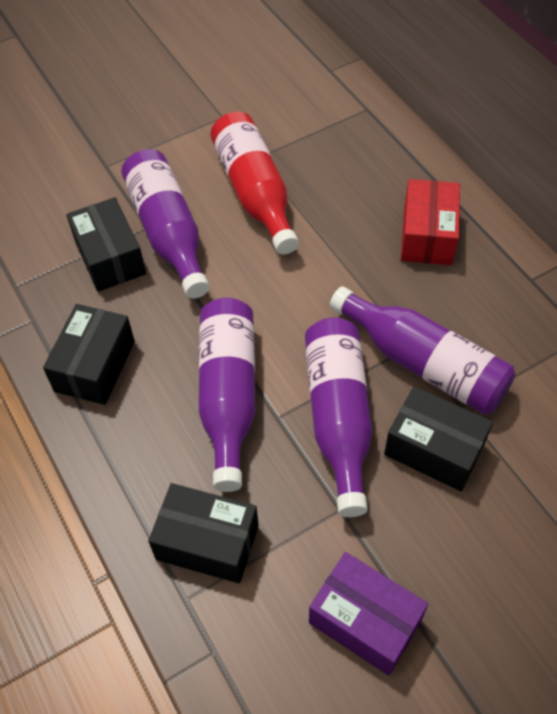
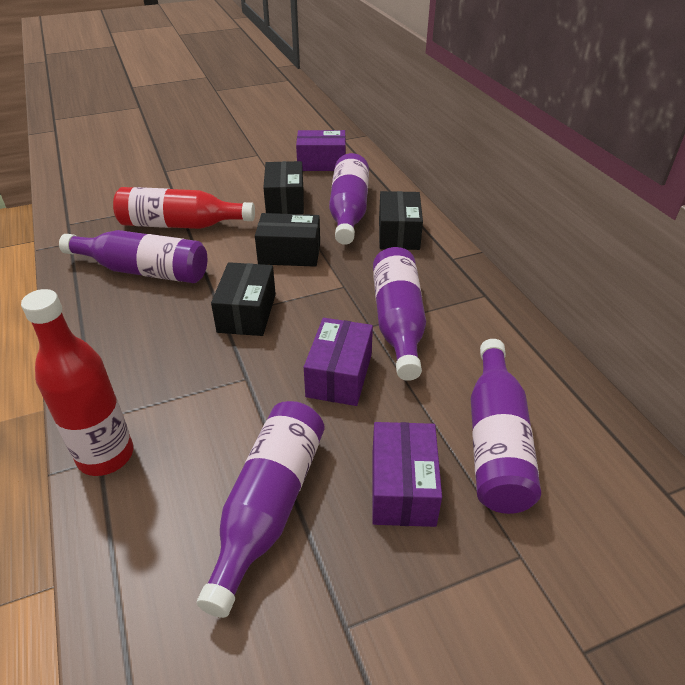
purple bottle: [121,149,209,298] [199,298,256,492] [305,318,373,517] [330,286,516,415] = 4 -> [59,230,207,283] [197,401,324,618] [329,153,369,245] [373,247,426,381] [471,339,541,514] = 5
purple box: [309,552,428,676] = 1 -> [296,130,346,171] [304,318,373,406] [372,422,442,527] = 3
red bottle: [210,112,299,255] = 1 -> [21,289,133,476] [113,187,255,229] = 2
red box: [401,179,460,265] = 1 -> none = 0

